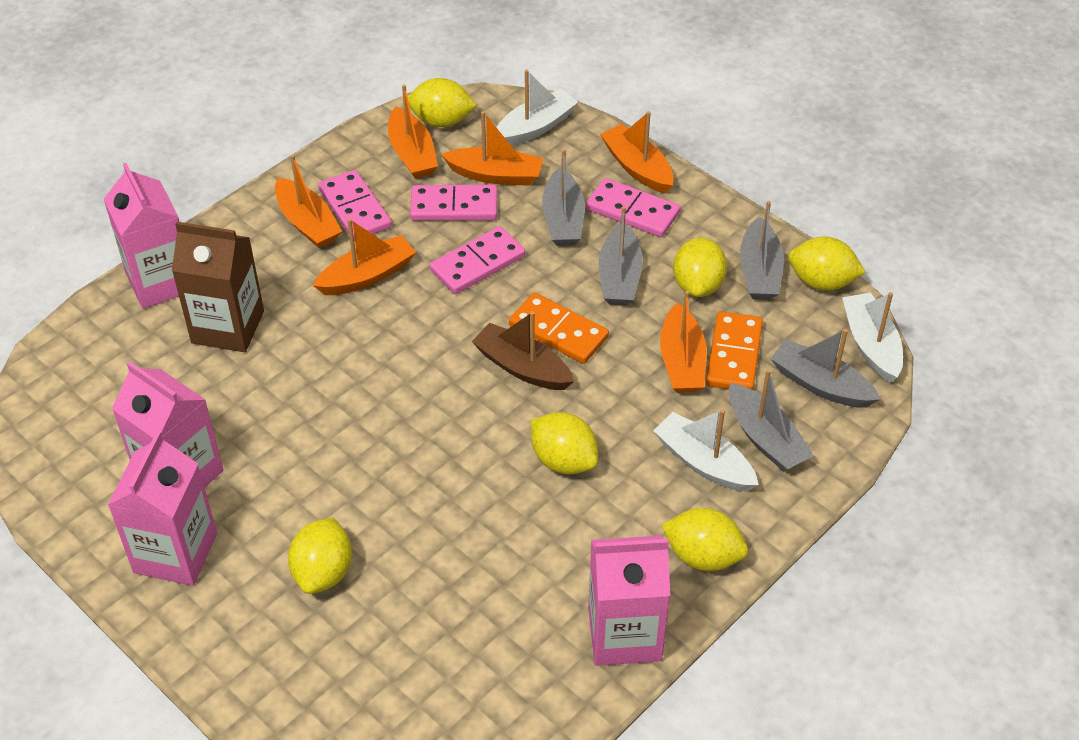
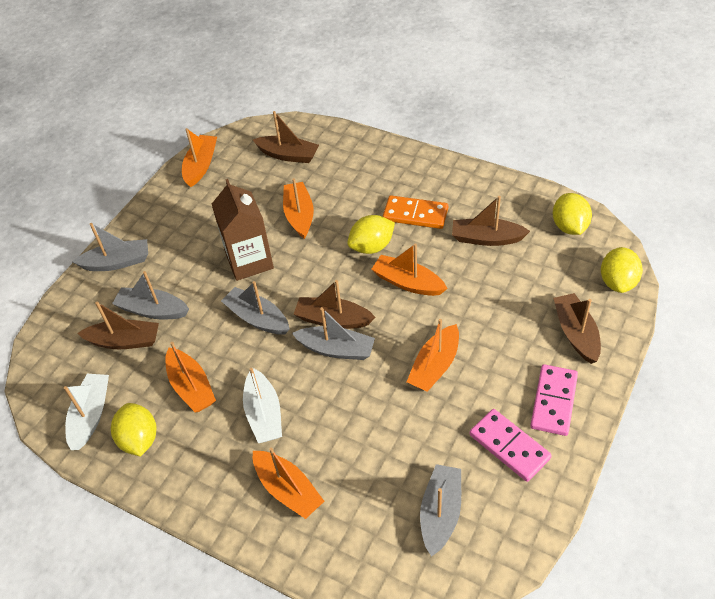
brown boat: [472,311,574,390] = 1 -> [77,301,159,349] [253,111,319,163] [294,280,376,329] [452,196,530,246] [553,293,601,364] = 5
orange domino: [509,293,609,364] [706,312,763,390] = 2 -> [383,195,448,229] = 1
pink carton: [104,163,179,309] [108,431,217,586] [112,361,224,488] [588,535,670,666] = 4 -> none = 0
pink domino: [318,170,392,241] [410,185,497,221] [430,226,525,294] [586,178,680,237] = 4 -> [470,409,552,482] [530,364,578,436] = 2
white boat: [496,70,578,146] [653,409,759,492] [842,292,903,383] = 3 -> [64,374,109,450] [243,368,282,443] = 2
yellow lemon: [288,517,352,594] [408,78,477,127] [531,412,598,474] [662,508,748,571] [673,238,727,297] [788,237,866,291] = 6 -> [111,403,156,457] [347,215,395,254] [553,193,592,235] [601,247,643,293] = 4

